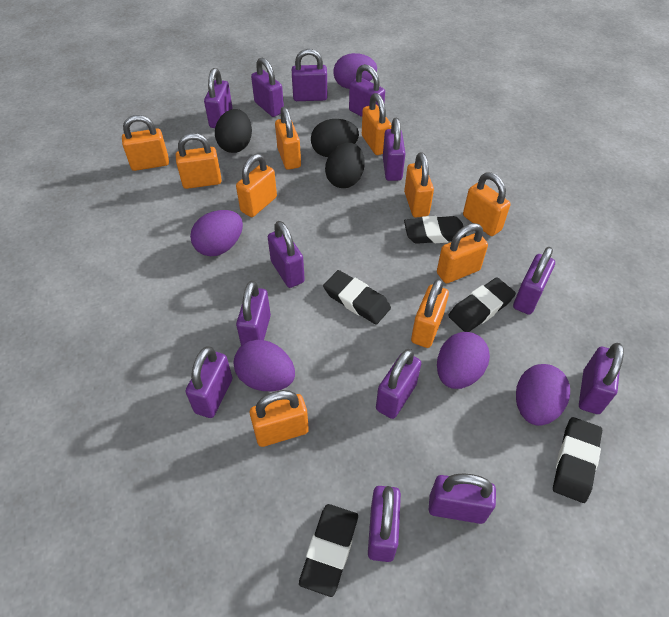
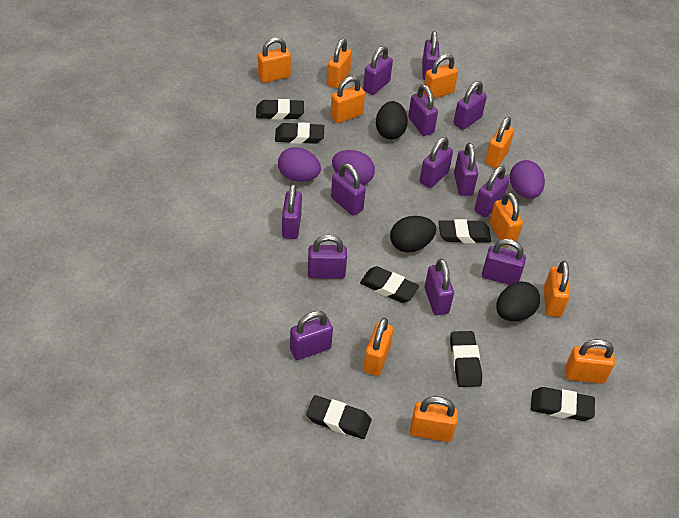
black eraser: [299,504,358,597] [323,270,391,325] [404,216,466,244] [448,277,516,332] [553,417,602,503] = 5 -> [256,99,304,120] [275,122,324,144] [306,395,371,439] [360,266,419,303] [439,219,491,243] [450,331,482,387] [531,387,595,421] = 7
purple egg: [190,210,243,256] [234,340,295,392] [334,53,377,89] [437,332,490,389] [516,364,570,426] = 5 -> [278,147,321,182] [332,150,375,185] [510,160,545,199] = 3

